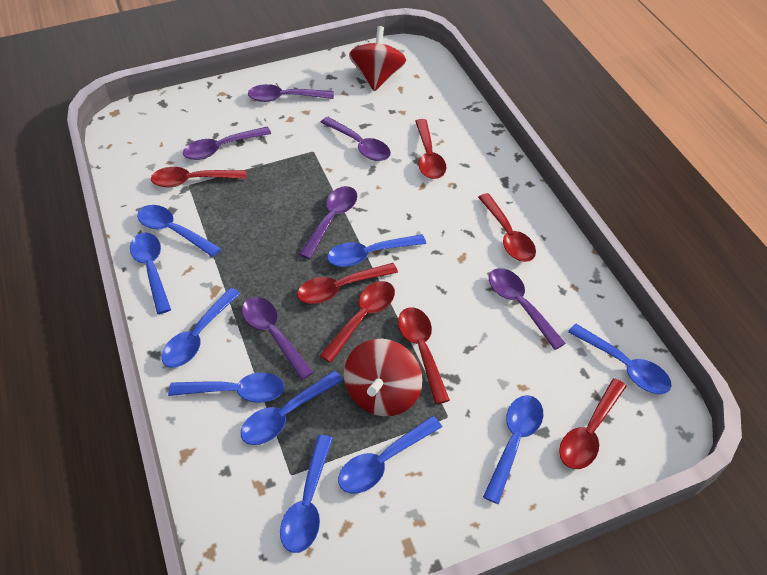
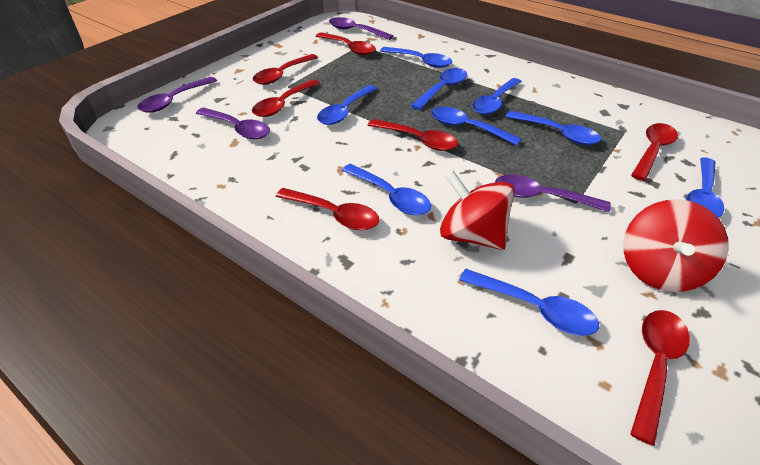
blue spoon: [130,232,171,314] [137,205,221,257] [161,288,241,368] [168,372,284,403] [241,371,343,445] [280,435,333,553] [327,234,426,267] [338,416,442,494] [483,395,543,504] [568,323,672,394] = 10 -> [317,85,377,125] [342,164,431,215] [380,47,452,68] [411,68,467,110] [431,107,522,146] [459,269,599,336] [472,78,522,115] [505,111,601,145] [686,157,724,217] = 9
purple spoon: [183,127,271,160] [242,297,314,380] [248,84,334,102] [299,186,357,259] [320,117,391,161] [489,268,566,350] = 6 -> [137,77,217,112] [196,108,270,139] [329,17,393,40] [495,174,611,212] = 4

